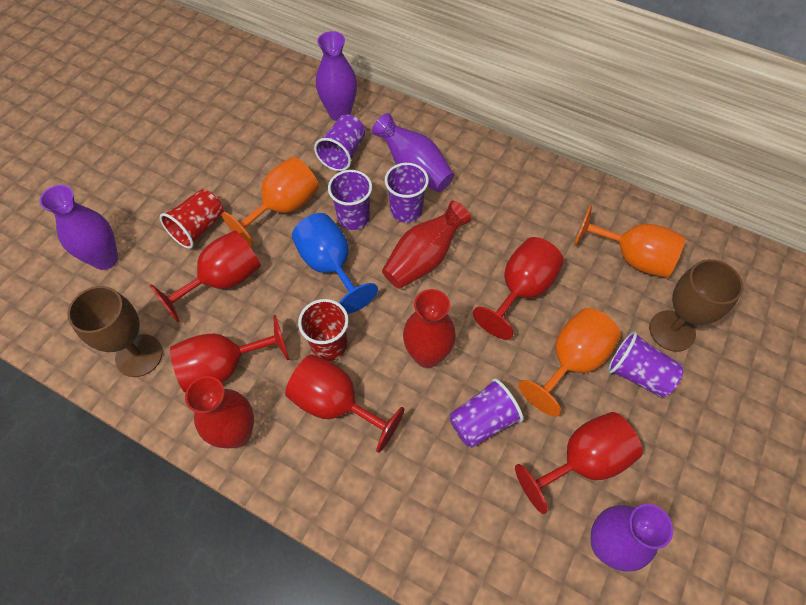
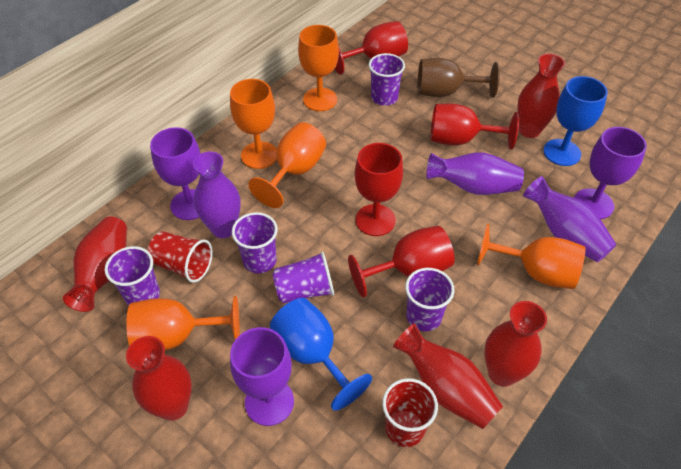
blue goblet: [292,213,378,314] = 1 -> [270,298,372,411] [543,76,608,166] = 2
brown goblet: [67,286,163,377] [649,259,743,352] = 2 -> [418,58,500,97] = 1
orange goblet: [222,157,319,247] [519,308,621,417] [574,205,685,278] = 3 -> [126,296,240,350] [230,79,277,169] [248,122,326,208] [298,25,339,111] [477,224,586,289] = 5
purple goblet: none = 0 -> [150,127,201,220] [230,327,294,426] [574,127,647,219] = 3
purple vase: [40,185,118,270] [316,31,357,121] [372,113,454,192] [591,504,673,571] = 4 -> [193,152,241,238] [426,152,524,195] [523,176,617,262] = 3
red goblet: [150,230,261,322] [170,315,289,392] [285,354,405,453] [473,237,564,340] [515,412,643,514] = 5 -> [335,21,408,75] [348,226,455,298] [355,143,403,236] [430,104,519,150] = 4
red vase: [185,376,254,448] [382,201,471,289] [403,289,456,368] = 3 -> [63,216,127,312] [126,336,192,421] [393,323,503,429] [484,301,547,387] [517,54,565,138] = 5

